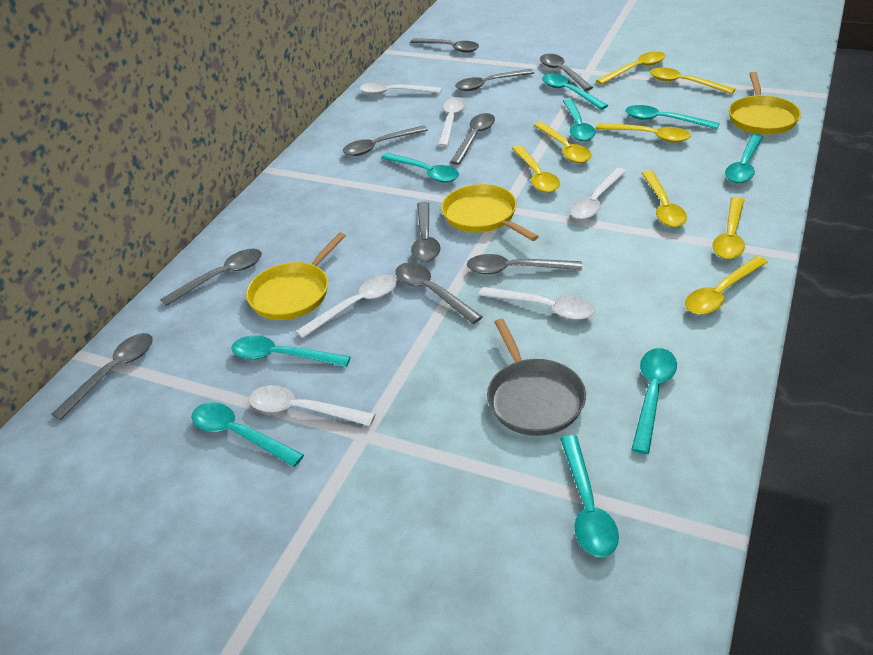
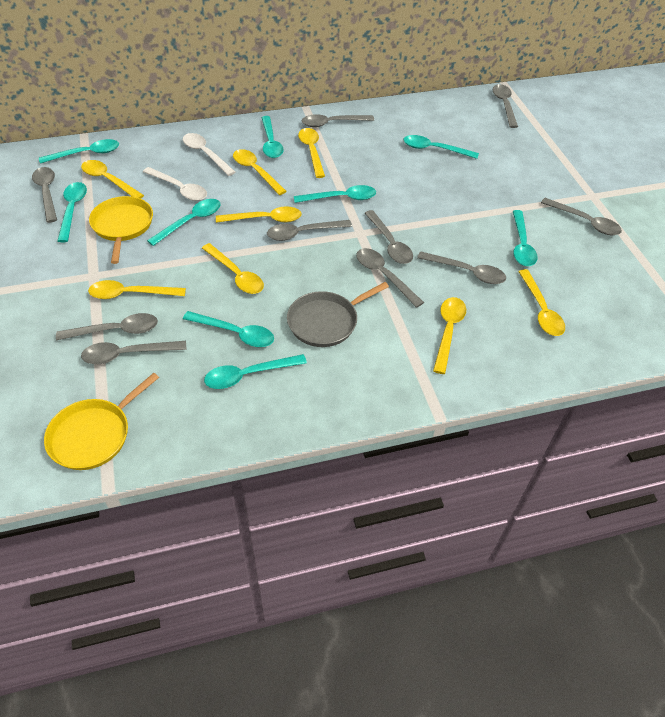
white spoon: [249,385,375,426] [296,275,397,338] [359,82,442,95] [438,97,466,147] [479,287,596,320] [570,168,626,220] = 6 -> [143,167,207,201] [183,133,235,176] = 2
yellow pan: [246,233,346,320] [441,184,539,241] [729,72,801,135] = 3 -> [44,373,159,470] [89,196,153,264] = 2

